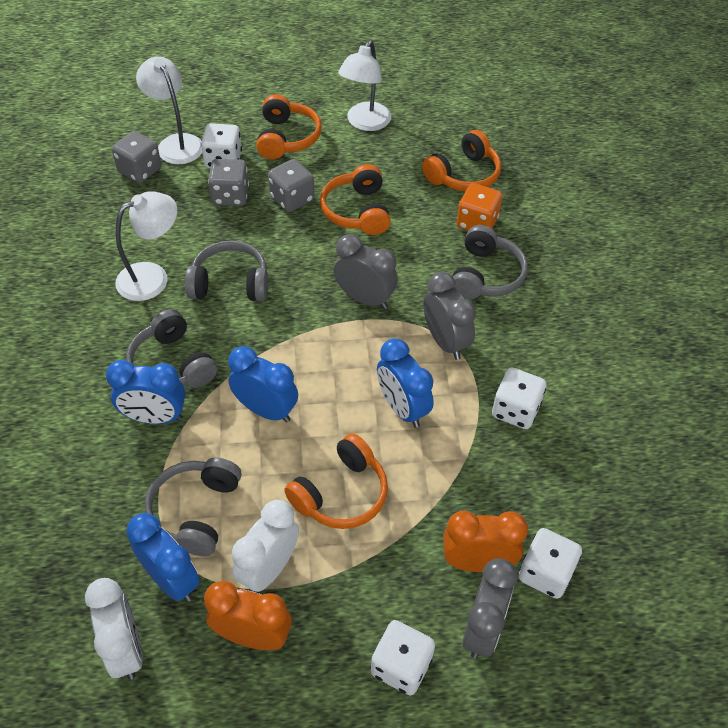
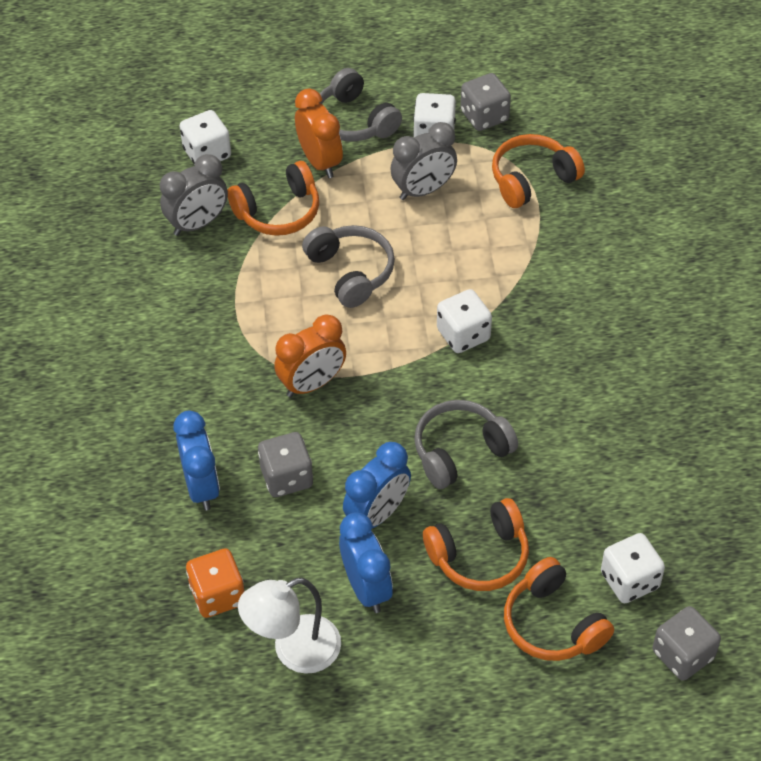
blue clock: [106,360,186,424] [126,513,200,602] [228,346,298,423] [377,338,434,428] = 4 -> [174,411,220,510] [339,512,393,613] [343,442,411,528] = 3
grey clock: [334,234,398,309] [423,272,476,360] [462,559,517,659] = 3 -> [160,154,228,236] [390,122,457,200] = 2
grey headphones: [126,309,217,388] [145,458,241,556] [185,241,268,301] [452,225,528,300] = 4 -> [302,225,395,308] [319,68,402,141] [414,400,518,489] = 3
white clock: [85,578,143,680] [232,500,299,592] = 2 -> none = 0
white lamp: [115,191,177,301] [136,56,202,164] [338,40,391,131] = 3 -> [238,578,341,674] = 1

